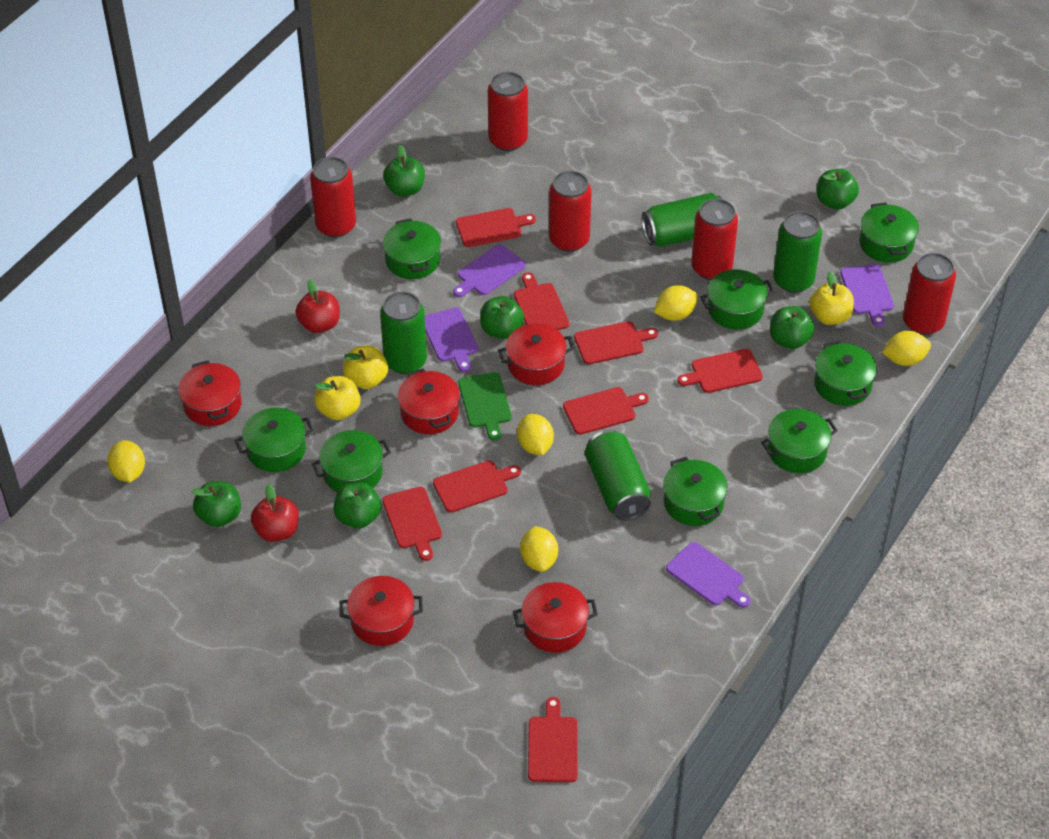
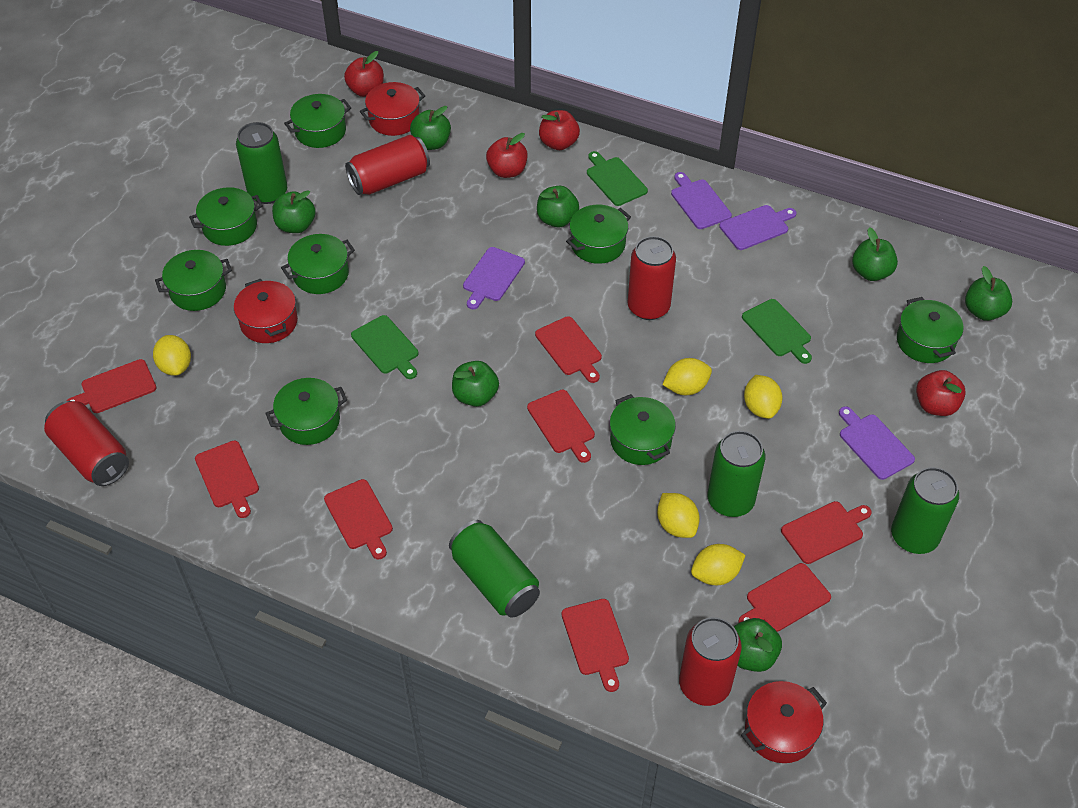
green apple: [192,481,241,527] [334,482,381,528] [383,145,425,197] [480,296,524,339] [770,306,815,349] [817,169,859,210] = 6 -> [272,190,316,233] [410,106,451,150] [452,361,499,407] [537,186,579,227] [733,618,782,672] [852,227,898,281] [965,266,1012,321] = 7
green cutting board: [458,372,512,441] = 1 -> [351,315,418,379] [587,151,648,206] [742,299,812,364] = 3
red apple: [251,484,299,542] [295,280,340,333] = 2 -> [344,51,384,97] [486,133,528,178] [539,110,580,150] [916,370,966,416] = 4
red can: [310,157,356,237] [488,72,528,151] [549,171,592,252] [691,199,738,280] [903,253,956,335] = 5 -> [44,401,129,486] [345,135,430,195] [627,236,676,320] [679,617,742,706] = 4
red pot: [178,360,242,426] [340,576,423,646] [398,368,460,434] [498,323,575,385] [513,582,598,653] = 5 -> [234,279,298,343] [360,82,425,136] [741,681,827,763] = 3
yellow apple: [314,376,361,420] [343,346,388,389] [810,271,854,325] = 3 -> none = 0

